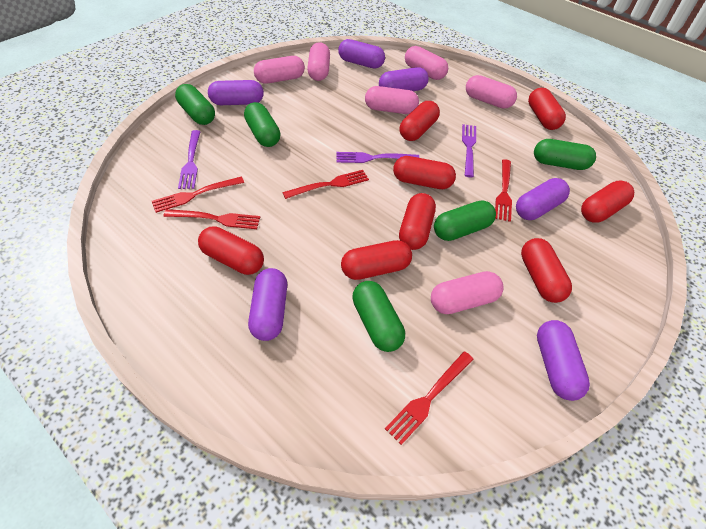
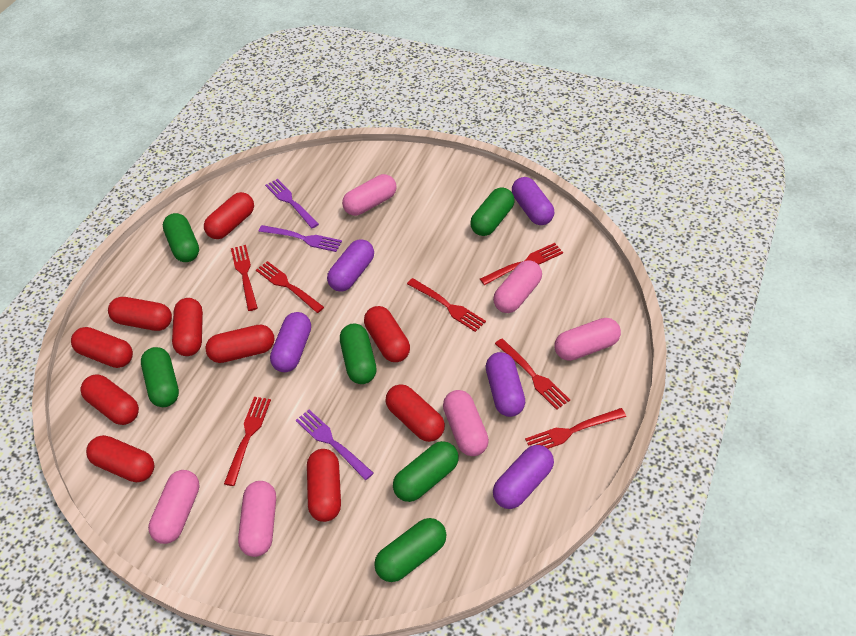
green capsule: [175,84,215,125] [244,102,281,147] [352,281,405,352] [434,201,496,241] [534,139,596,170] = 5 -> [141,347,179,407] [163,213,199,262] [340,323,377,384] [374,518,447,582] [393,441,459,502] [470,187,515,236] = 6
purple capsule: [208,80,264,105] [248,268,287,341] [338,39,385,69] [379,67,429,91] [516,178,570,220] [537,320,590,401] = 6 -> [270,312,311,372] [327,239,374,291] [486,352,525,417] [493,445,554,509] [512,177,554,225] = 5
red capsule: [198,227,264,275] [341,240,412,280] [393,156,456,189] [399,193,436,250] [400,101,440,141] [521,238,572,303] [528,88,566,130] [581,180,634,223] = 8 -> [71,327,133,368] [80,375,139,425] [86,435,154,482] [108,297,172,331] [172,298,203,356] [204,192,254,239] [205,325,275,363] [307,449,341,522] [364,306,410,362] [386,384,445,442] = 10
red fork: [152,177,244,213] [163,209,260,229] [282,170,369,199] [385,351,474,445] [495,159,512,222] = 5 -> [224,397,271,486] [231,245,258,311] [256,261,324,313] [407,278,486,332] [480,243,563,285] [495,338,570,410] [525,408,626,449] = 7

